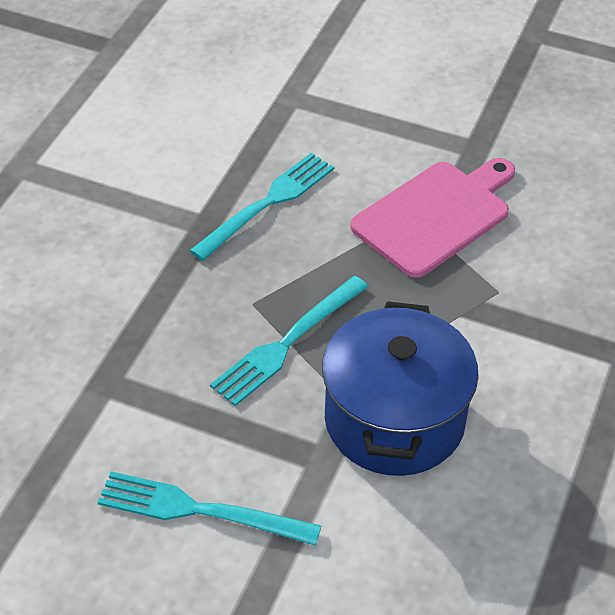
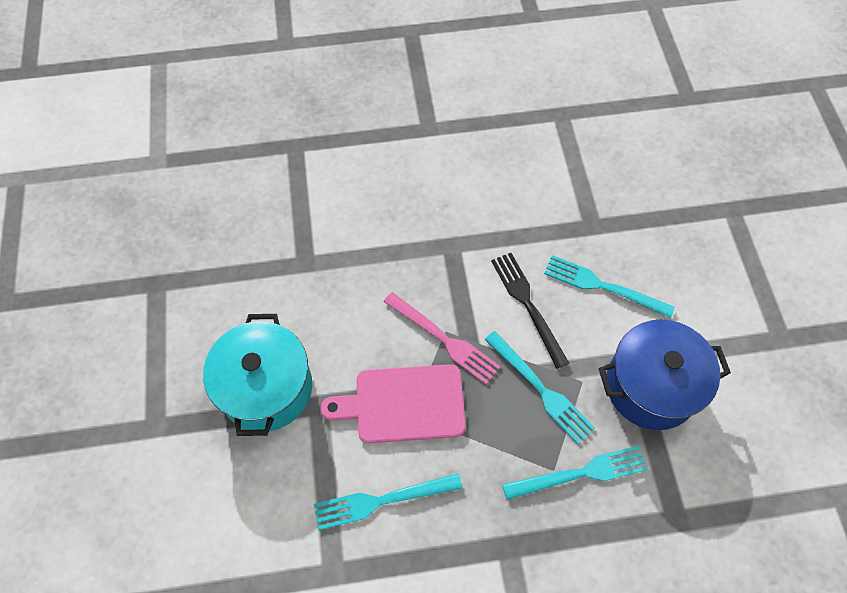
black fork: none = 0 -> [491,253,569,369] = 1
pink fork: none = 0 -> [384,292,500,384] = 1
turquoise fork: [97,471,321,546] [189,153,334,261] [210,276,368,406] = 3 -> [314,473,463,530] [485,331,595,444] [502,445,648,500] [544,255,675,318] = 4
turquoise pot: none = 0 -> [203,314,312,436] = 1

